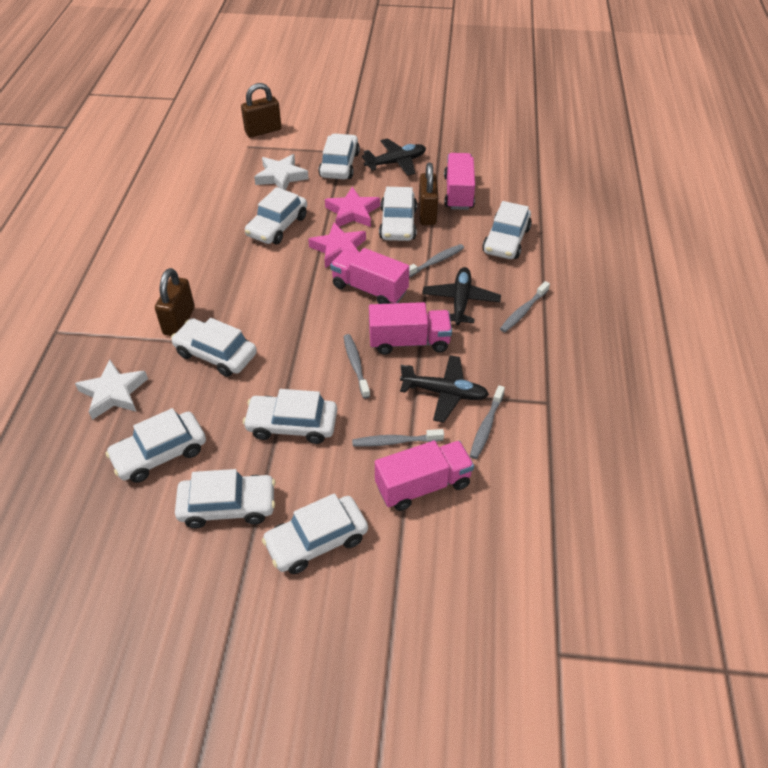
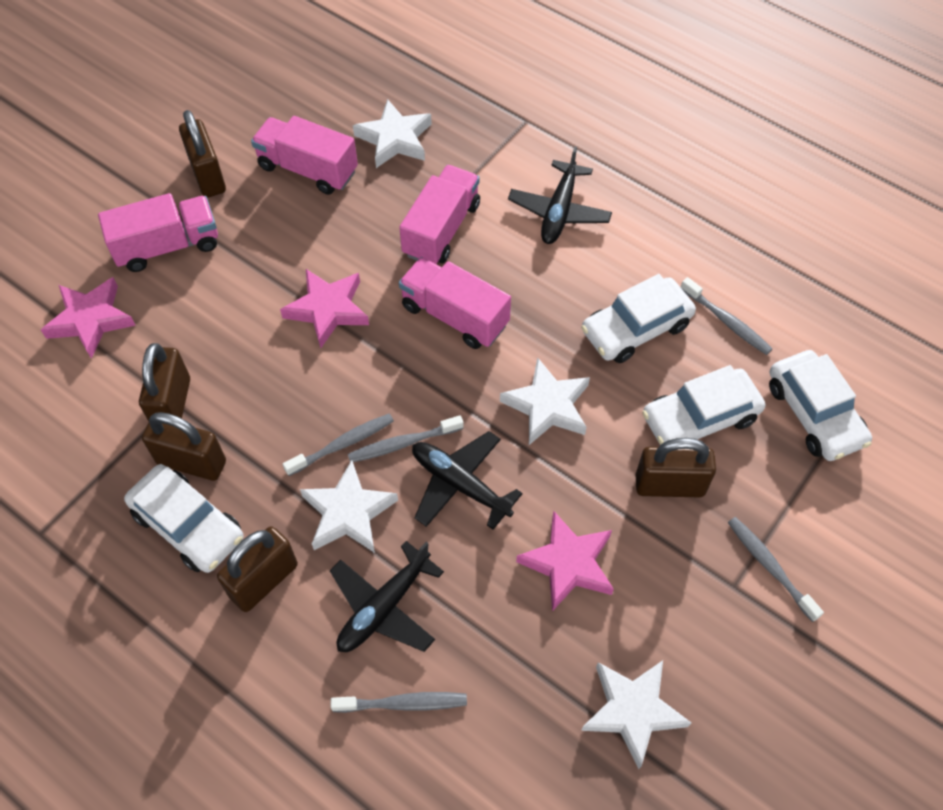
brown padlock: [155,268,195,336] [241,83,282,137] [419,163,438,225] = 3 -> [139,343,190,421] [142,412,226,481] [179,110,226,198] [217,527,298,612] [635,438,716,497] = 5
pink star: [308,223,366,268] [325,187,380,227] = 2 -> [41,277,136,359] [280,269,369,348] [516,511,614,611] = 3
white car: [106,408,206,483] [171,318,257,377] [175,469,276,528] [243,389,337,444] [245,187,307,244] [262,493,368,574] [318,133,360,179] [379,187,417,241] [482,201,532,259] = 9 -> [124,464,244,573] [581,274,696,363] [642,365,765,445] [769,350,872,461] = 4
white star: [75,360,148,420] [254,154,309,190] = 2 -> [300,460,398,553] [353,99,432,168] [500,357,590,445] [581,660,691,769] = 4

